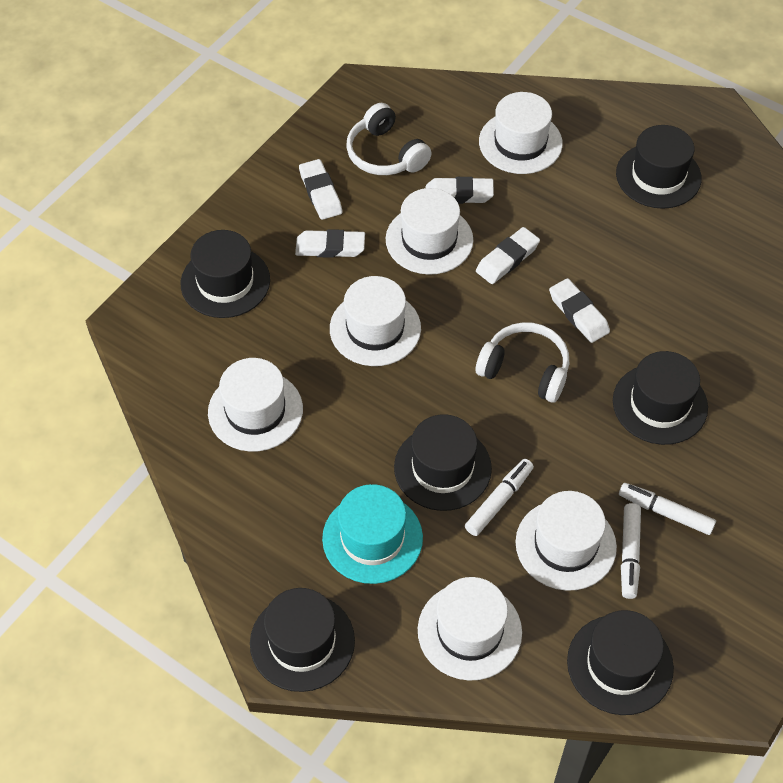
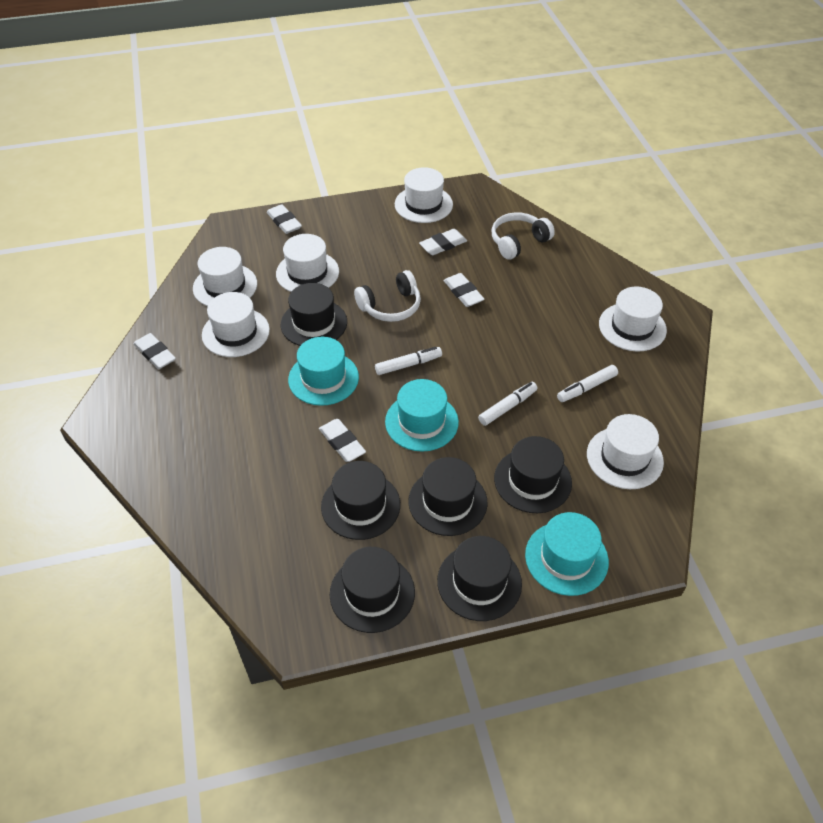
turquoise hat: [322,484,423,584] = 1 -> [288,337,359,406] [385,379,459,452] [525,512,609,596] = 3

